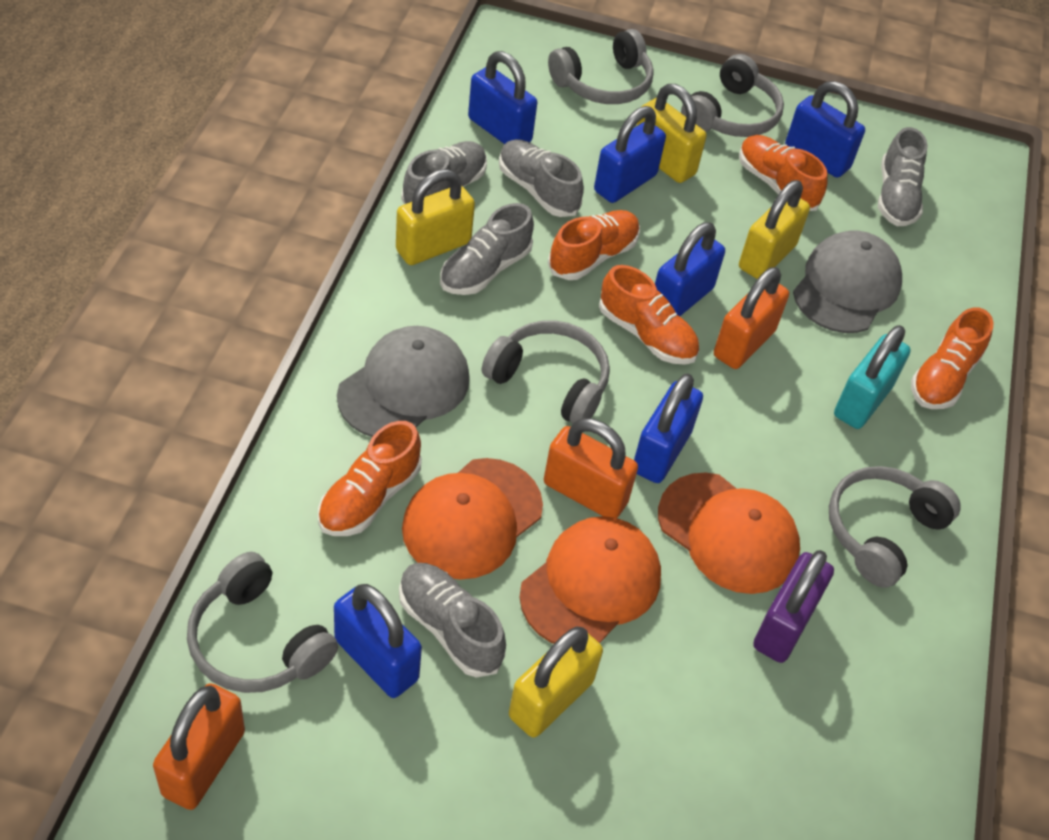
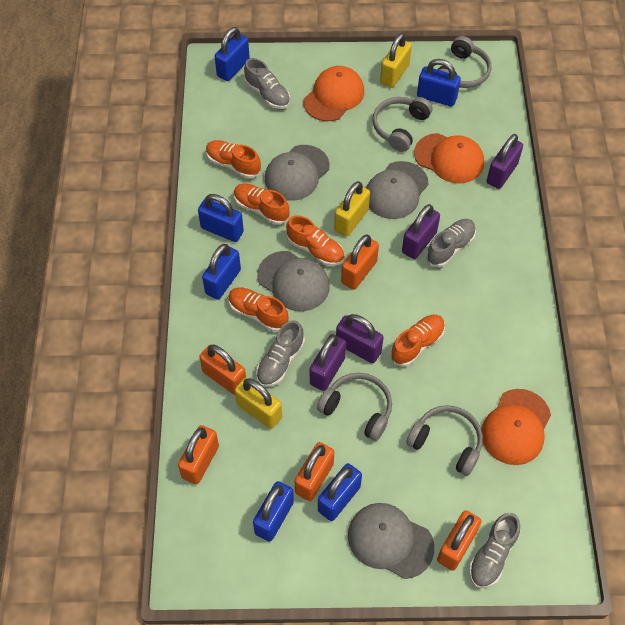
grey cap: [337,326,470,437] [793,231,902,333] = 2 -> [257,251,330,311] [265,145,330,201] [348,503,434,579] [366,161,429,219] = 4
grey headphones: [187,552,338,693] [482,320,610,424] [548,29,654,104] [681,54,784,137] [829,466,961,588] = 5 -> [317,373,392,441] [372,97,433,152] [406,405,483,476] [437,36,491,88] = 4
grey shoe: [399,563,506,677] [401,141,487,205] [440,203,534,295] [499,139,584,217] [878,127,928,226] = 5 -> [244,58,290,109] [256,320,305,387] [426,219,476,267] [469,513,520,588] = 4
orange padlock: [153,683,245,810] [544,418,638,518] [714,267,789,369] = 3 -> [178,425,219,485] [199,344,246,395] [295,442,334,501] [341,235,379,290] [437,510,482,571] = 5
purple padlock: [753,550,834,663] = 1 -> [310,334,346,391] [336,314,384,363] [402,204,440,259] [487,134,523,189] = 4
turquoise padlock: [834,325,911,429] = 1 -> none = 0
yellow padlock: [396,169,475,265] [509,627,603,738] [637,84,707,183] [739,180,810,279] = 4 -> [235,378,282,429] [334,181,370,237] [380,33,412,88] = 3

